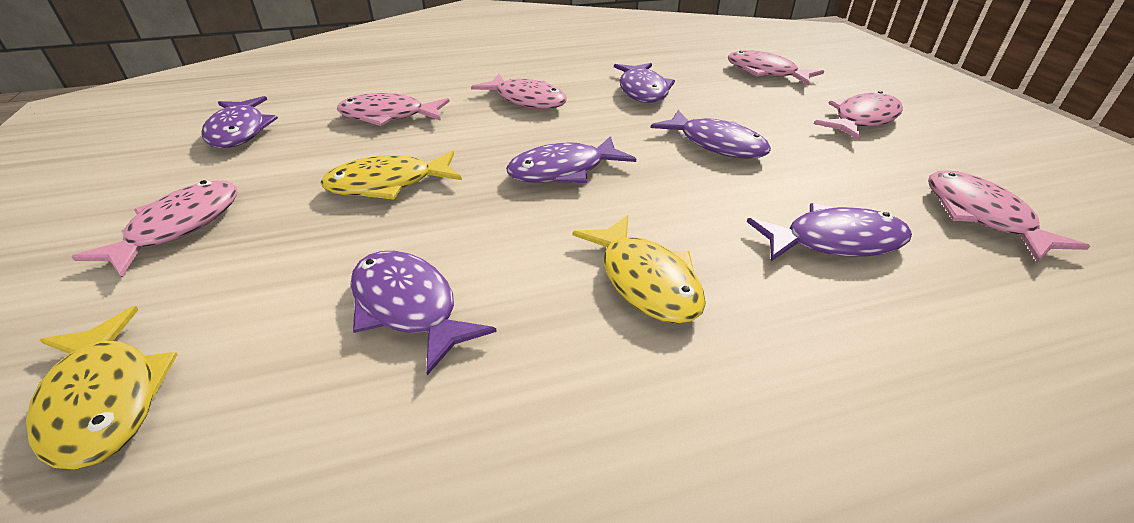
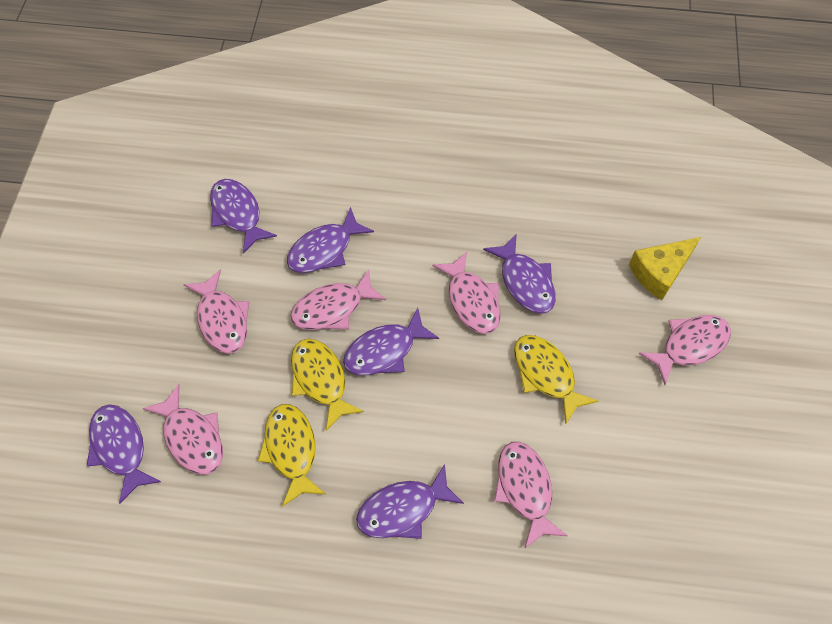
yellow cheese: none = 0 -> [629,237,701,300] = 1

